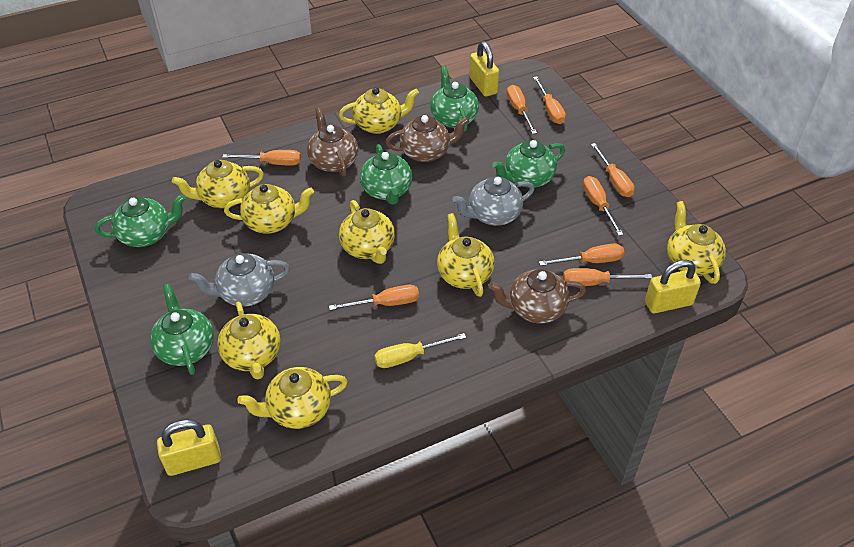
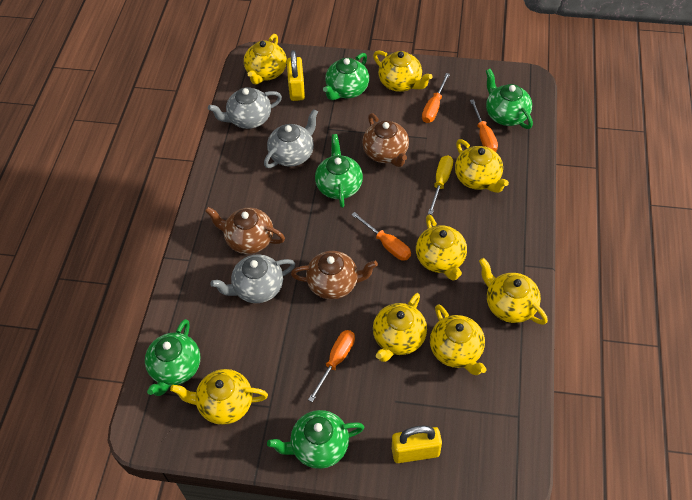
grey teapot: [189,253,290,307] [453,176,535,226] = 2 -> [208,87,282,129] [210,254,295,303] [264,109,318,168] = 3
orange screwdriver: [222,150,301,165] [329,285,419,310] [507,85,537,134] [533,77,566,124] [539,243,624,266] [563,268,652,286] [583,176,623,236] [591,143,635,197] = 8 -> [308,330,355,402] [351,212,411,261] [422,73,450,123] [470,99,498,152] = 4
yellow padlock: [157,419,221,476] [469,41,499,97] [645,260,701,313] = 3 -> [287,50,305,101] [392,426,442,463] = 2

